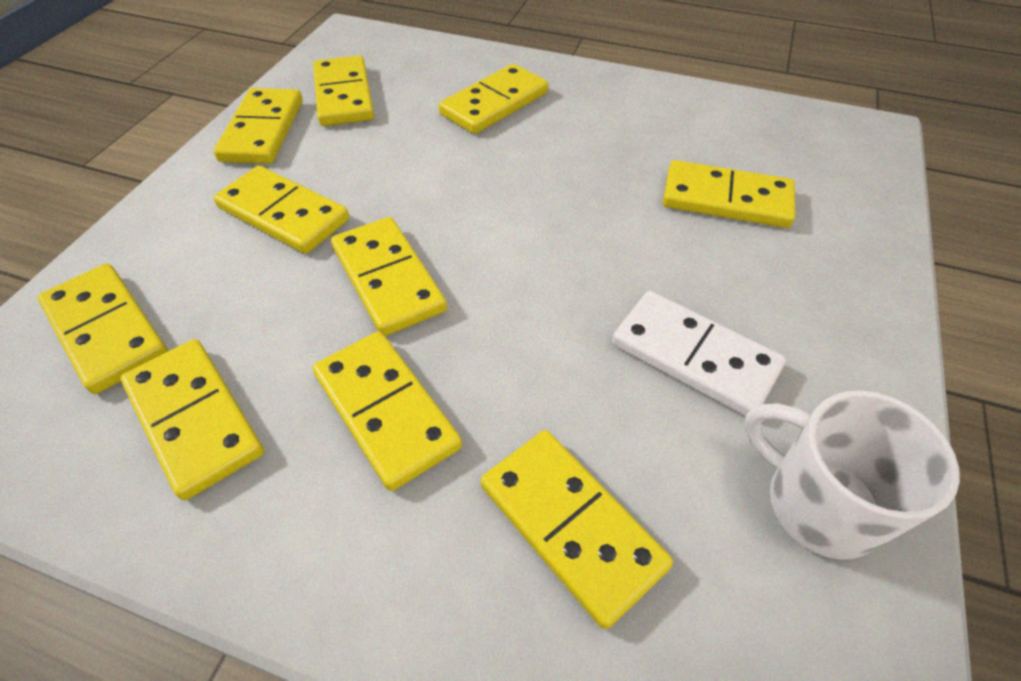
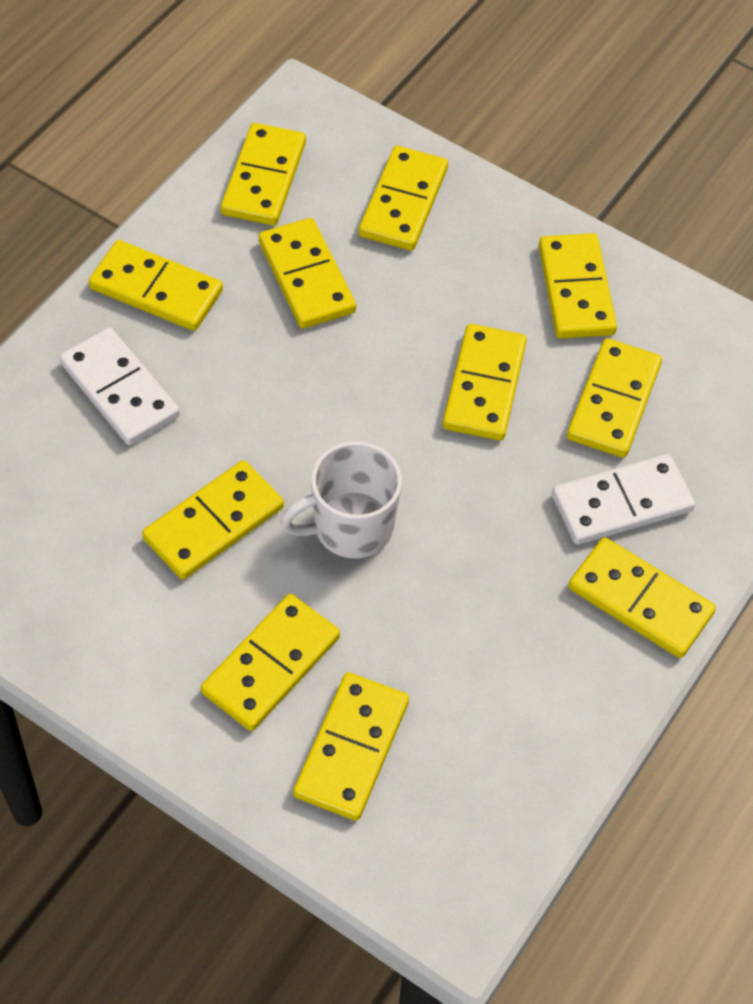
white domino: [612,291,786,416] = 1 -> [59,327,180,445] [552,454,695,545] = 2
yellow domino: [37,263,168,394] [120,339,264,500] [214,88,303,164] [214,166,349,254] [313,55,374,126] [313,331,462,491] [331,217,447,336] [439,64,548,134] [481,430,673,629] [663,160,795,228] = 10 -> [89,240,223,331] [142,460,284,580] [201,594,340,731] [221,123,306,225] [259,218,356,328] [293,672,409,821] [359,146,448,251] [443,324,527,441] [539,233,617,338] [567,338,662,458] [569,537,716,658] = 11

